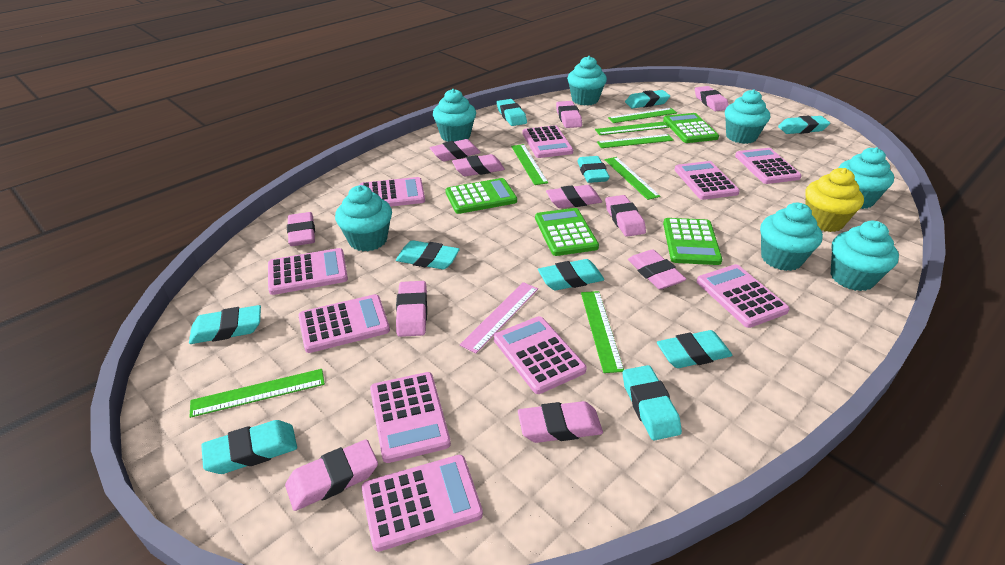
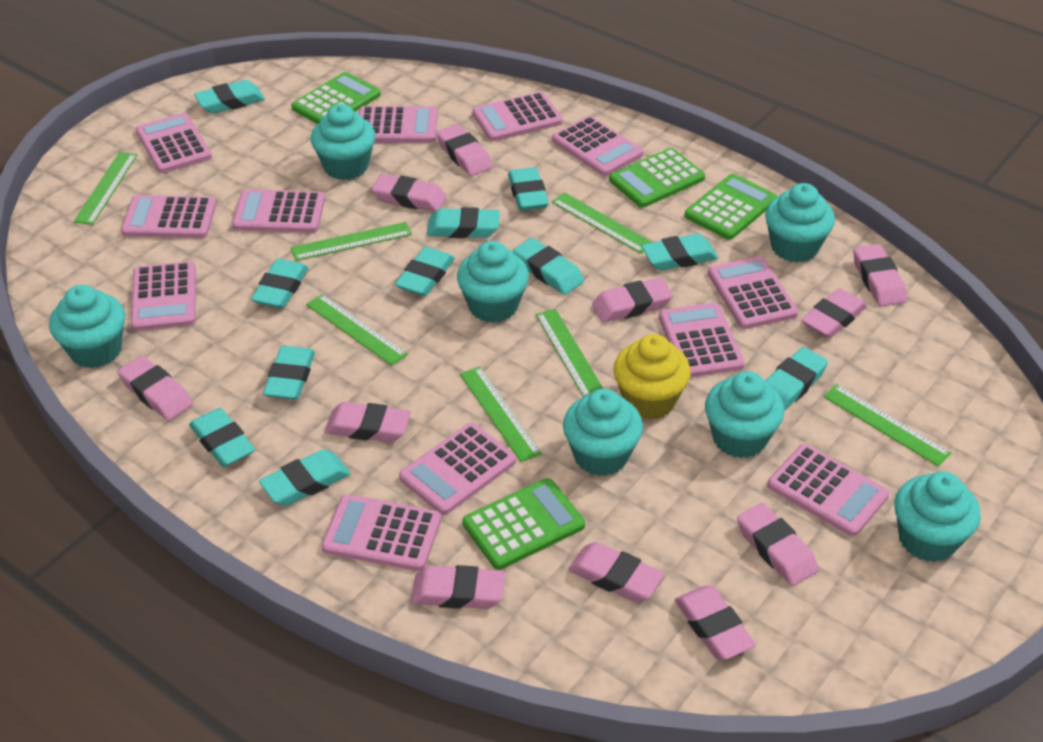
pink calculator: [268,248,348,295] [298,294,390,353] [359,177,425,207] [362,455,483,552] [370,372,451,463] [494,316,587,394] [523,125,573,158] [675,161,740,200] [697,264,790,328] [735,148,802,184] = 10 -> [121,195,217,238] [131,261,196,331] [136,113,212,173] [232,189,325,233] [321,494,441,571] [359,106,438,143] [399,423,516,515] [472,92,563,141] [552,116,643,176] [659,302,745,378] [708,256,798,329] [767,444,889,537] = 12
pink ruler: [460,282,538,353] = 1 -> none = 0
turquoise eraser: [189,305,261,344] [201,420,297,474] [396,240,460,270] [497,99,527,126] [538,259,604,291] [577,156,610,183] [623,365,682,441] [625,90,670,108] [657,330,732,368] [778,116,830,134] = 10 -> [189,408,255,467] [194,80,265,114] [251,259,308,308] [259,450,351,506] [263,346,315,400] [395,247,455,296] [427,207,500,238] [508,167,549,211] [513,238,584,295] [642,234,718,271] [765,347,828,411] = 11

